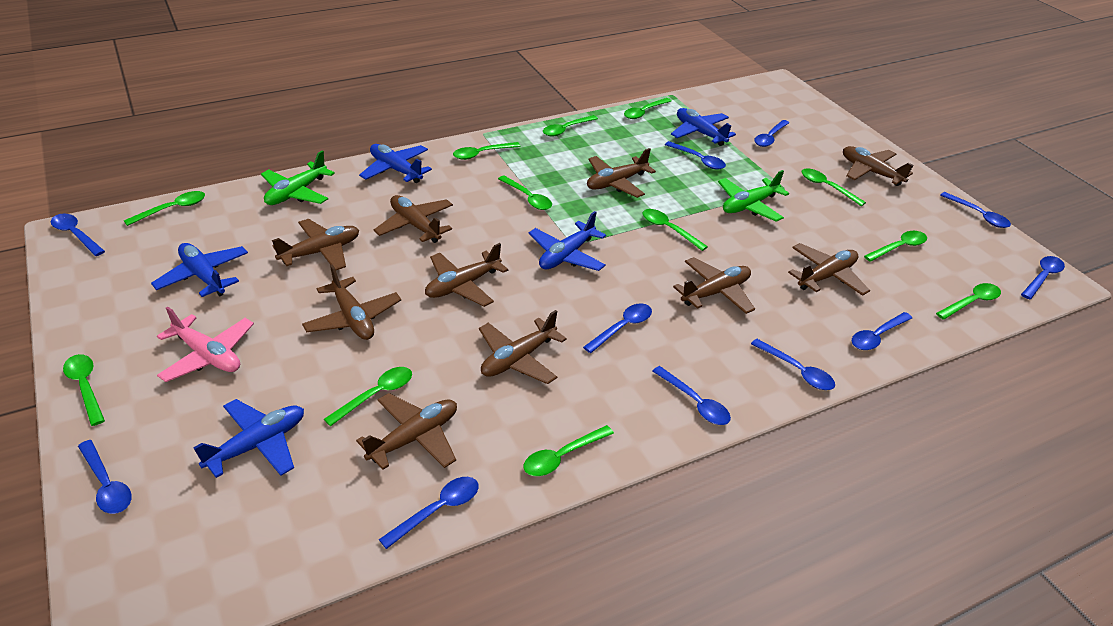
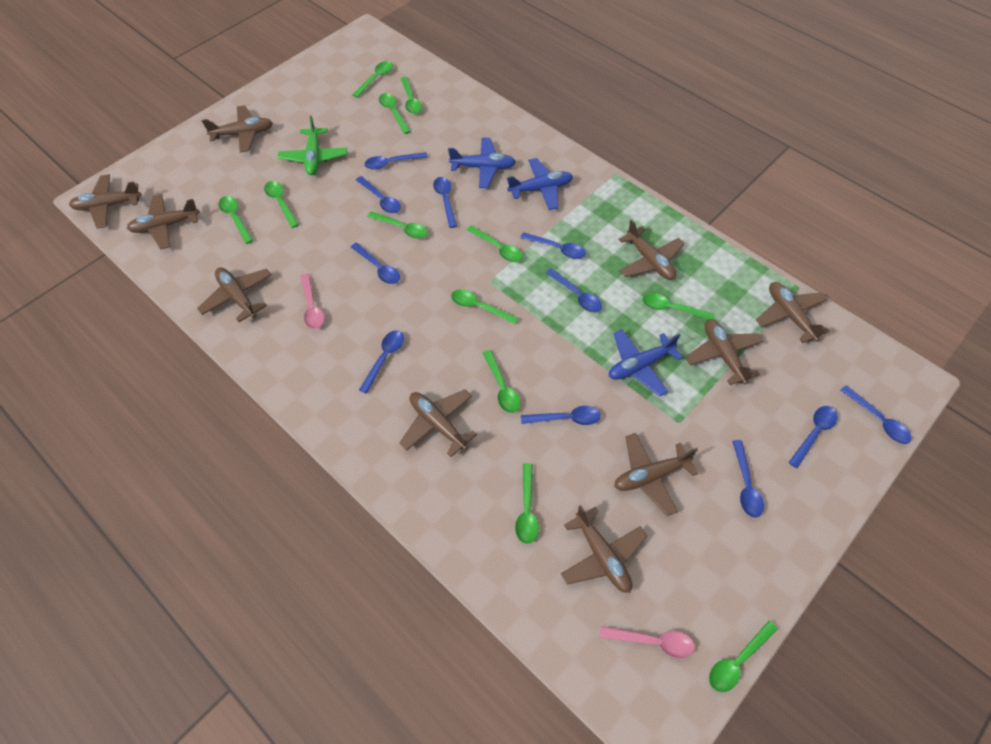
blue plane: [151,243,248,297] [193,399,304,478] [359,144,432,183] [529,211,606,271] [671,108,736,146] = 5 -> [448,138,516,188] [507,158,573,210] [609,329,683,397] = 3
green plane: [261,151,335,205] [718,170,789,222] = 2 -> [278,115,347,175] = 1
pink plane: [157,306,254,382] = 1 -> none = 0
pink spoon: none = 0 -> [300,274,324,329] [599,626,695,658] = 2

